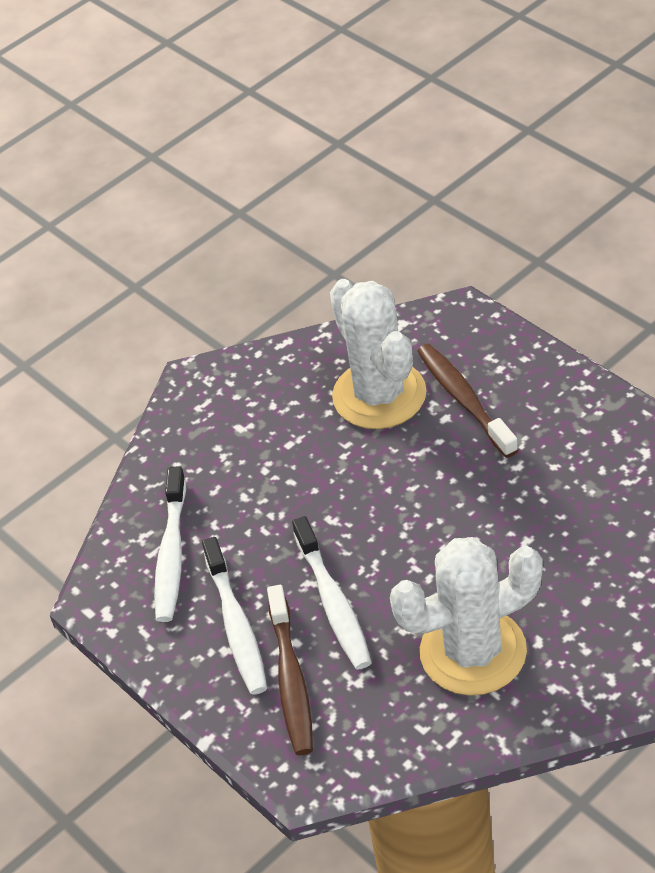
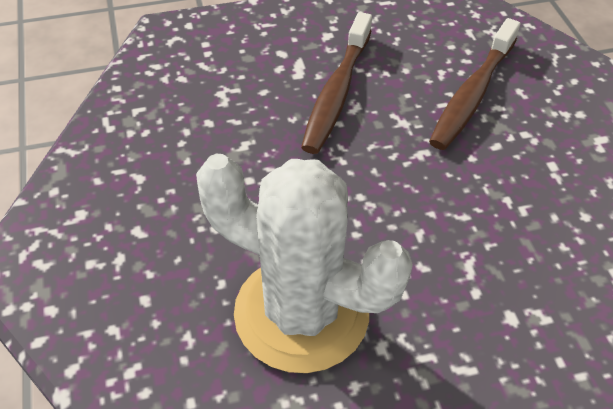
white cactus: [330,279,427,429] [390,537,543,696] = 2 -> [196,154,413,373] = 1
white toothbrush: [154,466,186,622] [202,537,267,695] [292,516,372,670] = 3 -> none = 0

